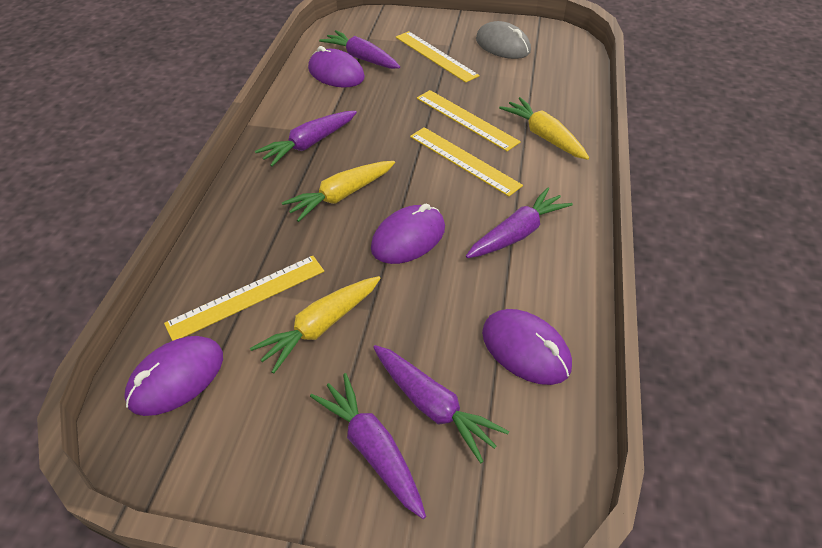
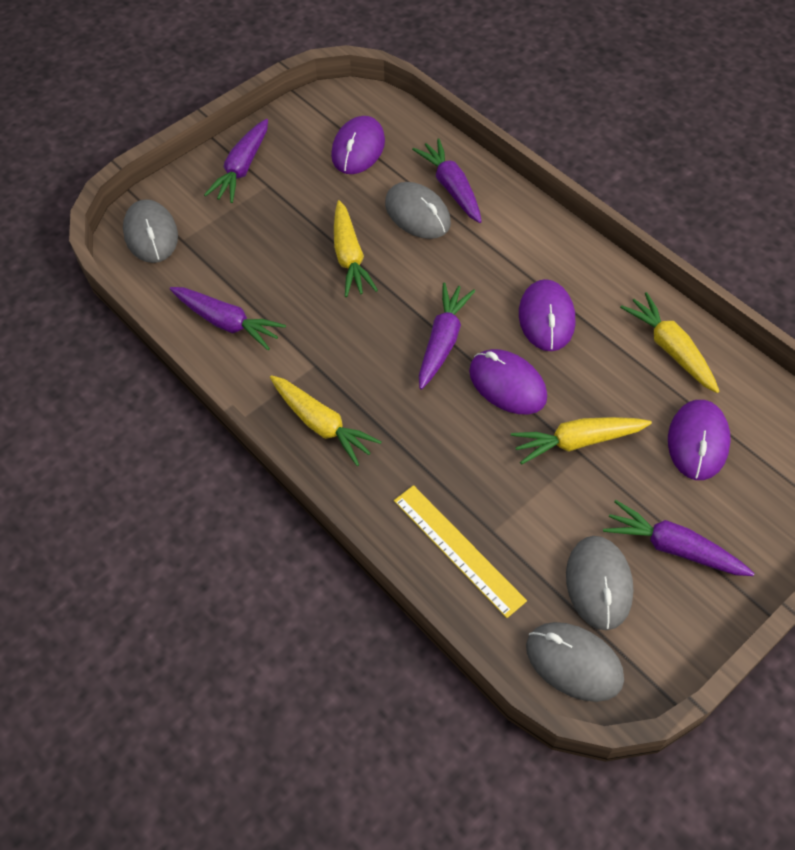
grey mouse: [476,21,531,59] = 1 -> [123,199,178,263] [385,182,451,239] [526,622,624,702] [566,536,633,630] = 4
yellow carrot: [250,276,380,374] [282,161,395,222] [499,97,589,160] = 3 -> [270,375,382,466] [334,200,378,297] [511,417,652,465] [620,292,719,393] = 4
yellow ruler: [164,256,324,341] [396,31,479,83] [410,127,523,197] [417,90,521,151] = 4 -> [394,485,527,618] = 1

